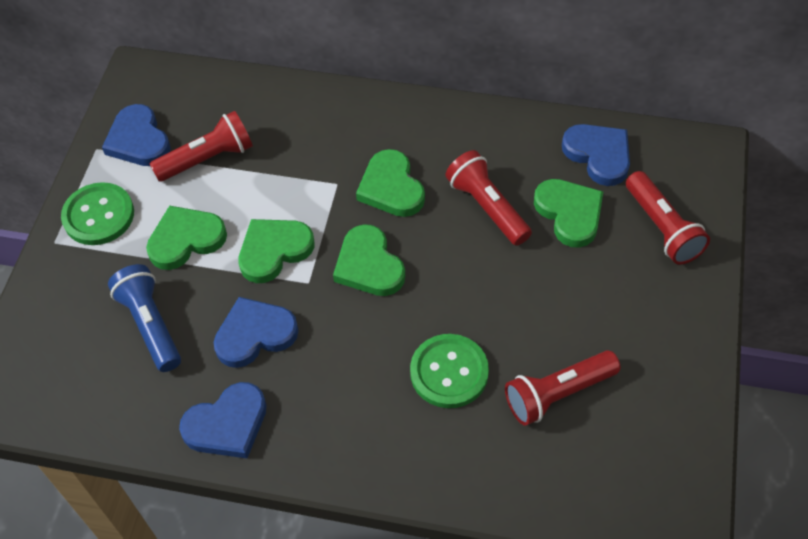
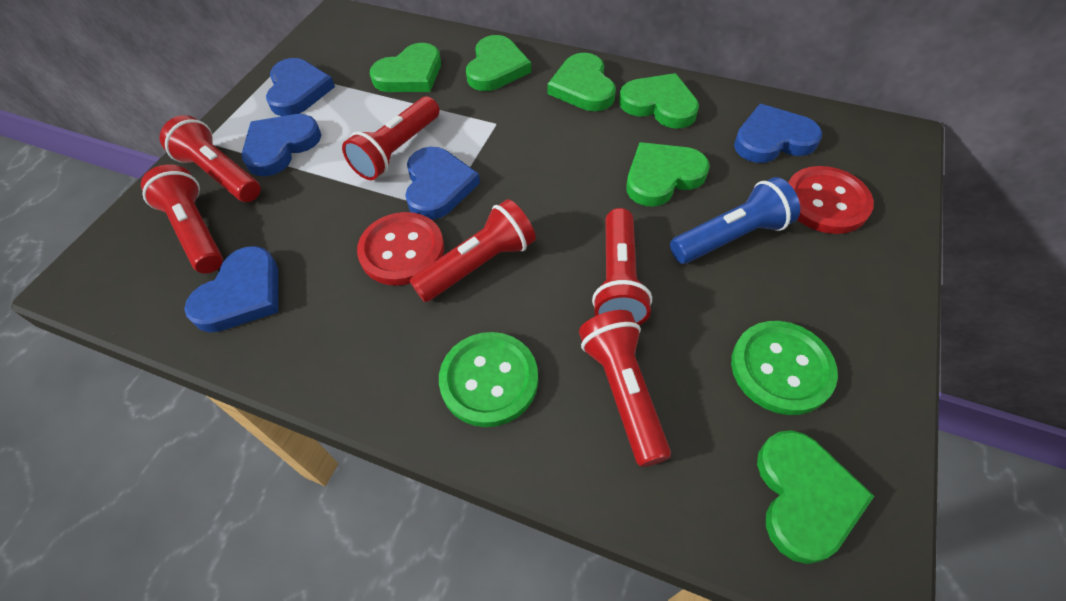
blue heart: [102,104,171,166] [179,382,267,458] [213,297,299,368] [562,124,630,186] = 4 -> [184,246,278,332] [242,114,321,176] [266,58,335,116] [405,147,480,220] [734,104,822,163] = 5
green heart: [146,206,227,270] [238,219,315,283] [333,224,405,296] [356,149,425,217] [534,179,603,248] = 5 -> [370,43,441,92] [466,35,531,91] [547,53,616,111] [619,73,699,129] [626,142,710,207] [757,430,874,564] = 6
red button: none = 0 -> [357,212,444,286] [788,166,874,234] = 2
red flashlight: [150,111,253,182] [445,150,532,246] [505,351,620,426] [626,171,710,265] = 4 -> [141,164,223,274] [160,115,261,202] [342,97,439,180] [410,199,536,302] [579,310,671,467] [592,208,652,325] = 6

